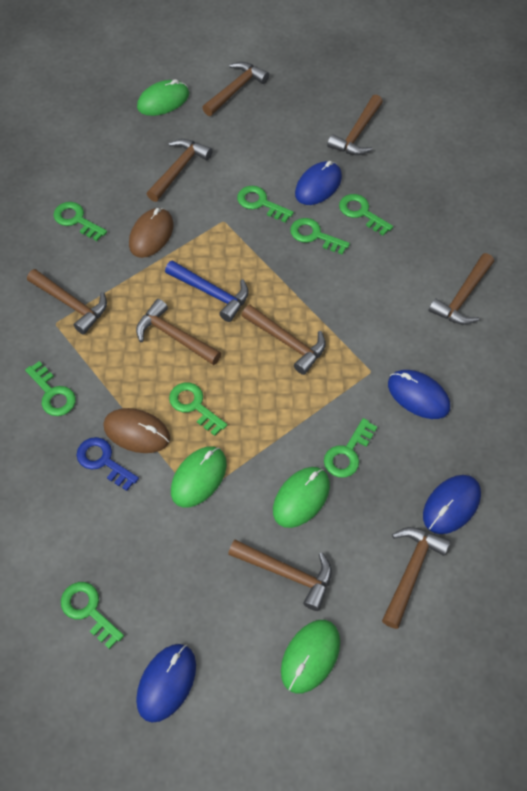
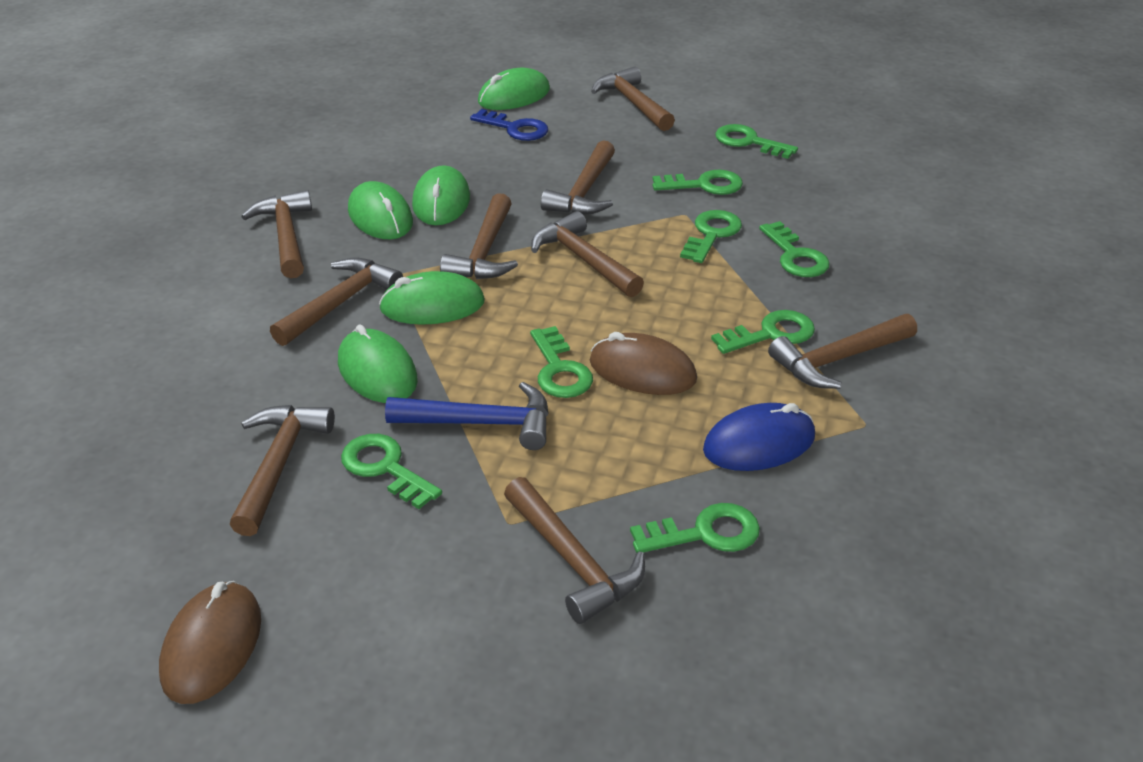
blue mouse: [136,644,196,722] [295,161,342,205] [388,370,450,419] [423,475,481,534] = 4 -> [703,403,815,471] = 1
green mouse: [137,79,189,116] [171,446,227,508] [273,467,330,528] [281,620,340,694] = 4 -> [338,324,418,403] [348,181,413,239] [379,271,485,325] [412,165,470,225] [478,68,550,110] = 5

